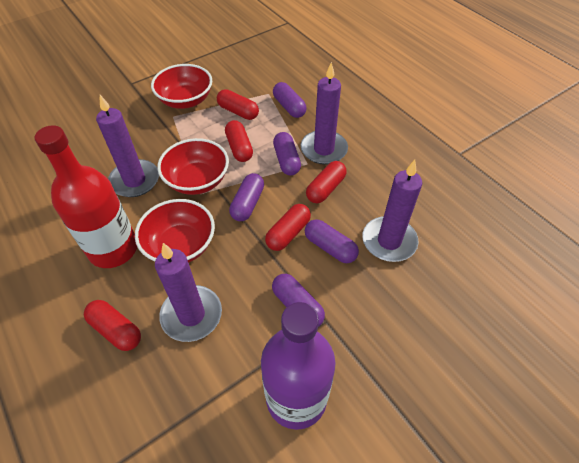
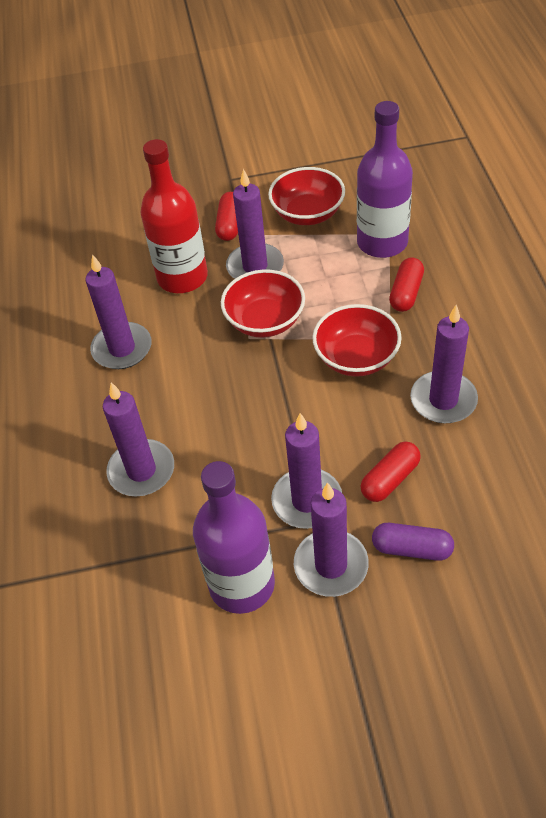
purple bottle: [261,302,336,430] = 1 -> [193,461,275,614] [357,101,413,258] = 2
purple candle: [96,95,159,197] [155,243,222,342] [300,62,348,165] [362,160,422,262] = 4 -> [85,254,151,369] [103,382,174,497] [226,169,284,279] [271,413,342,529] [294,482,369,597] [410,305,478,423] = 6
purple capsule: [229,173,264,221] [272,274,325,327] [273,82,307,118] [273,132,301,175] [305,219,359,263] = 5 -> [372,523,454,561] = 1
red capsule: [84,300,141,351] [217,89,259,120] [225,120,253,162] [265,204,311,251] [306,161,347,203] = 5 -> [215,192,238,241] [361,442,421,502] [389,257,424,312] = 3

